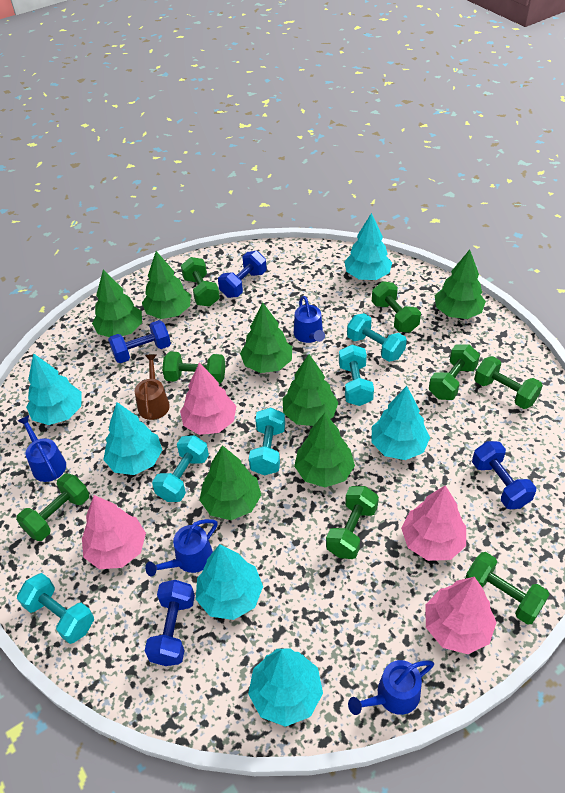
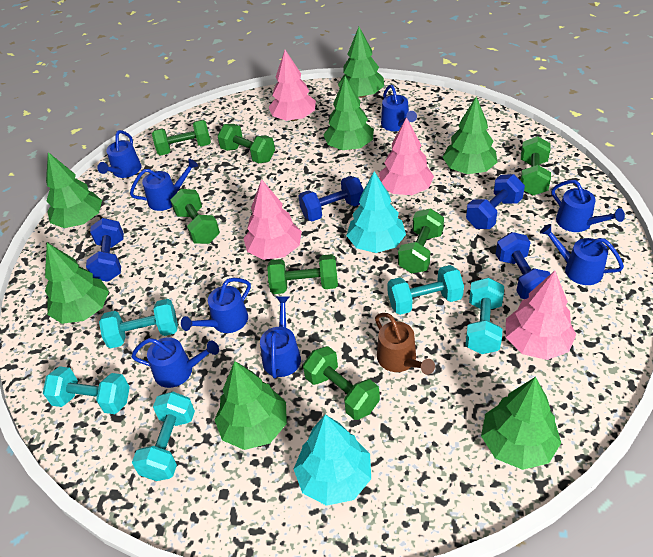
blue watering can: [18,415,66,482] [145,519,218,576] [294,296,325,343] [348,660,434,715] = 4 -> [97,130,141,178] [130,159,198,211] [131,337,219,388] [181,278,251,333] [260,296,301,379] [381,85,417,131] [540,224,624,285] [552,180,625,232] = 8
green dumbbell: [16,473,89,541] [162,351,226,384] [181,257,220,307] [326,486,379,559] [372,281,421,333] [429,344,480,400] [465,552,549,625] [474,356,543,409] = 8 -> [152,120,211,156] [170,189,220,244] [218,124,275,163] [267,254,338,294] [303,346,380,420] [398,208,444,274] [520,136,551,195] = 7
turquoise tree: [26,353,82,425] [103,402,162,475] [196,544,263,620] [248,649,323,727] [344,213,392,280] [371,386,430,460] = 6 -> [294,415,371,506] [346,171,406,253] = 2

